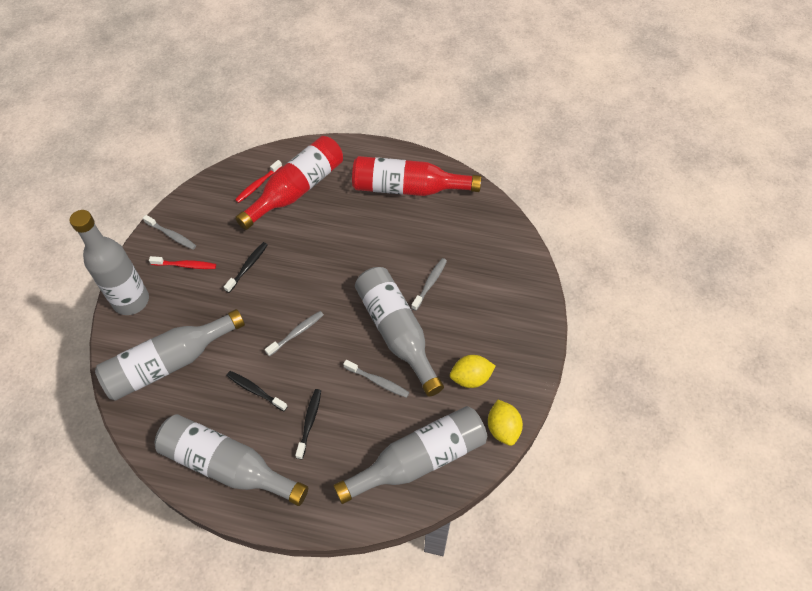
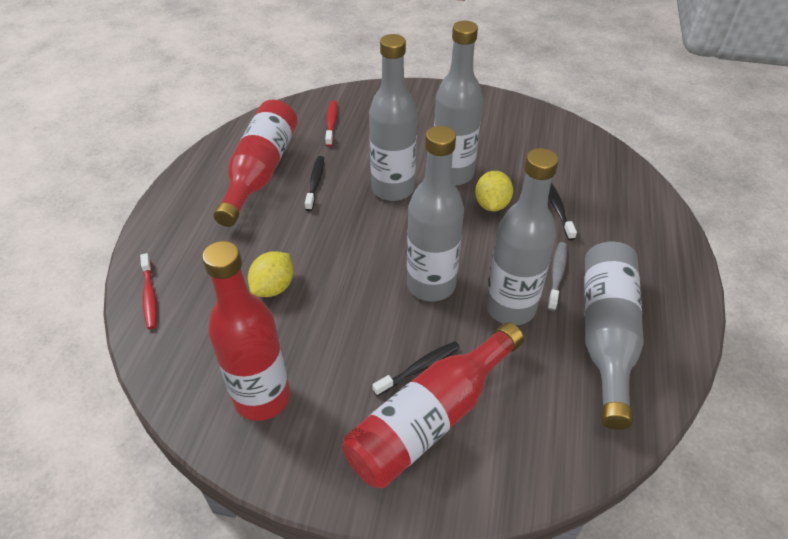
grey toothbrush: [143,215,196,250] [265,311,324,356] [343,360,410,398] [411,258,447,311] = 4 -> [547,242,567,311] = 1
red bottle: [235,136,343,230] [352,156,481,196] = 2 -> [202,241,290,421] [214,100,298,227] [343,322,524,488] = 3

